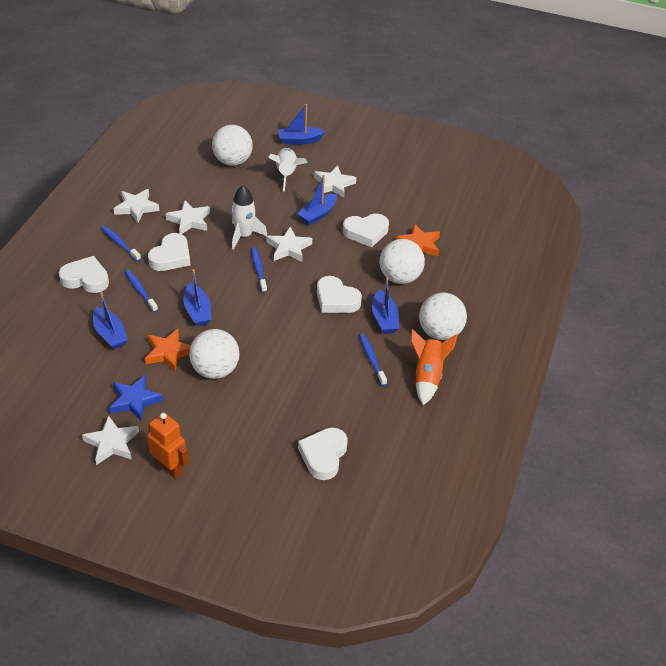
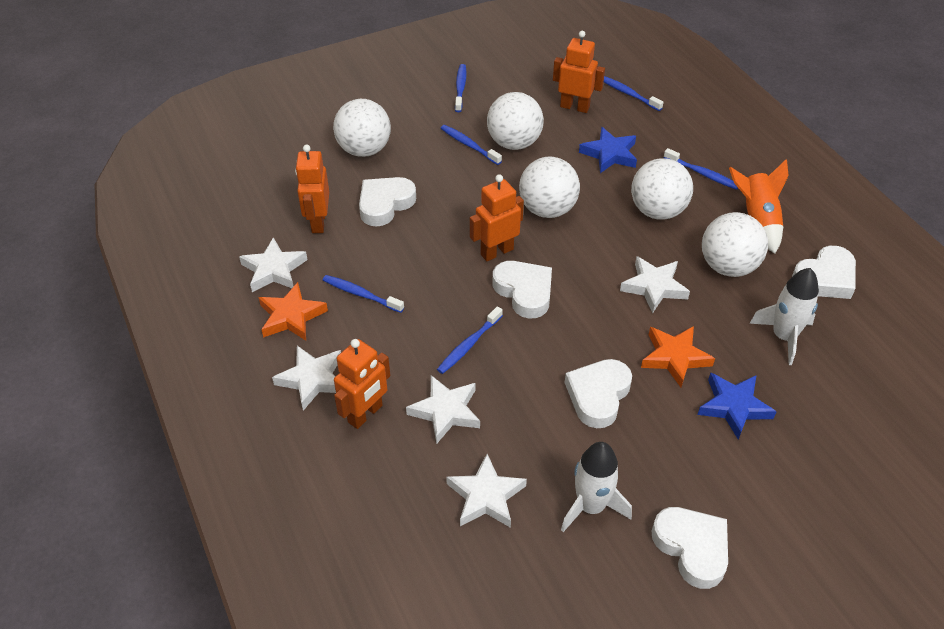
blue boat: [93,292,128,349] [183,269,212,326] [278,104,325,145] [297,175,337,225] [372,277,399,334] = 5 -> none = 0
blue star: [109,375,163,421] = 1 -> [579,127,637,173] [698,372,777,439] = 2
blue toothbrush: [101,226,141,261] [125,270,158,312] [251,247,267,293] [359,334,387,386] = 4 -> [323,275,404,313] [437,306,503,374] [441,125,502,165] [455,64,467,112] [604,76,664,111] [664,148,738,190] = 6
orange robot: [147,413,189,479] = 1 -> [295,145,329,233] [334,339,390,429] [470,174,524,261] [553,31,605,113] = 4
white ball: [189,329,240,379] [212,125,253,166] [380,239,425,284] [419,293,467,340] = 4 -> [333,99,391,157] [487,92,544,150] [519,157,580,218] [631,158,693,220] [702,212,768,277] = 5

